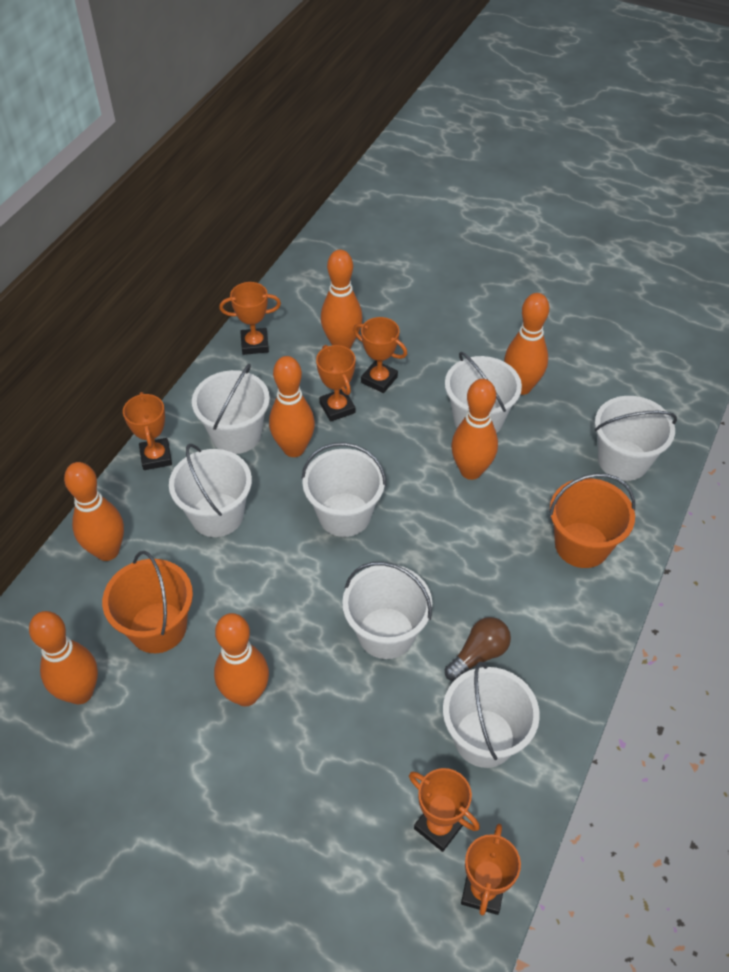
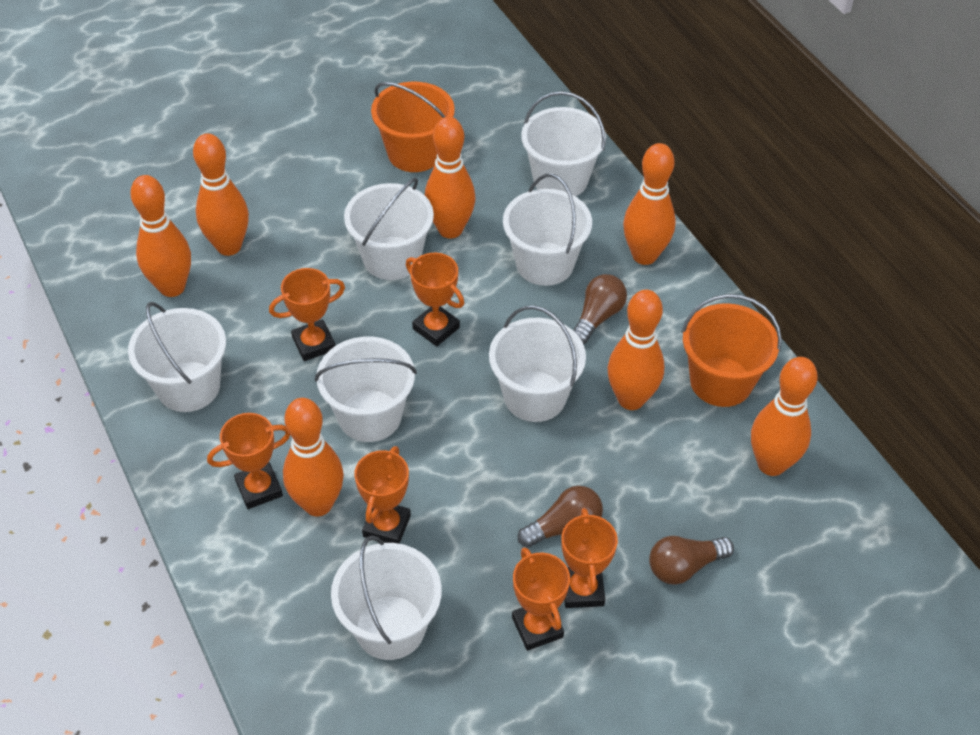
brown light bulb: [445,617,511,681] = 1 -> [518,486,603,548] [573,274,627,344] [649,536,734,585] = 3

